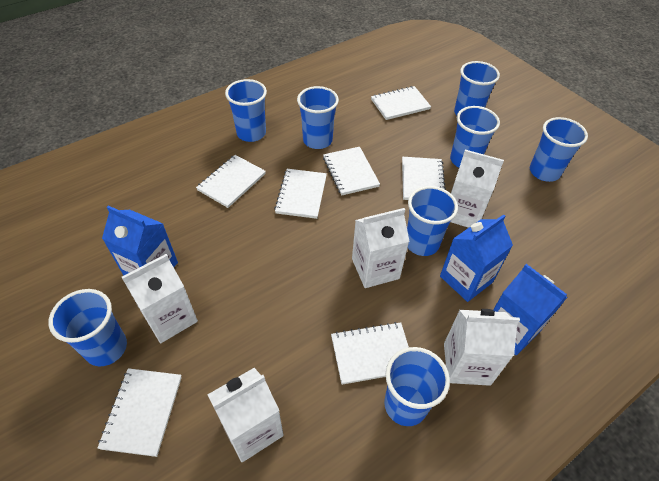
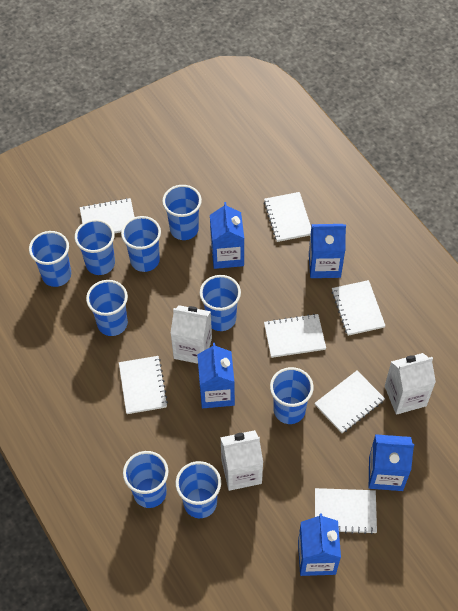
blue carton: [102,206,178,276] [440,214,513,302] [493,264,567,356] = 3 -> [197,343,235,408] [210,202,244,269] [298,513,341,576] [309,224,346,278] [369,434,414,491] = 5
blue cup: [48,289,127,366] [225,79,267,142] [297,86,339,149] [384,347,450,426] [407,186,458,256] [450,106,500,167] [454,61,500,115] [530,117,588,182] = 8 -> [29,231,71,287] [75,219,115,275] [86,280,128,336] [121,216,161,272] [123,451,168,508] [162,185,202,240] [176,461,221,518] [200,275,241,331] [270,367,314,424] = 9
white carton: [122,254,198,343] [207,368,284,462] [352,208,410,288] [444,309,520,386] [451,150,504,228] = 5 -> [170,305,212,364] [220,430,263,491] [385,353,436,415] = 3

